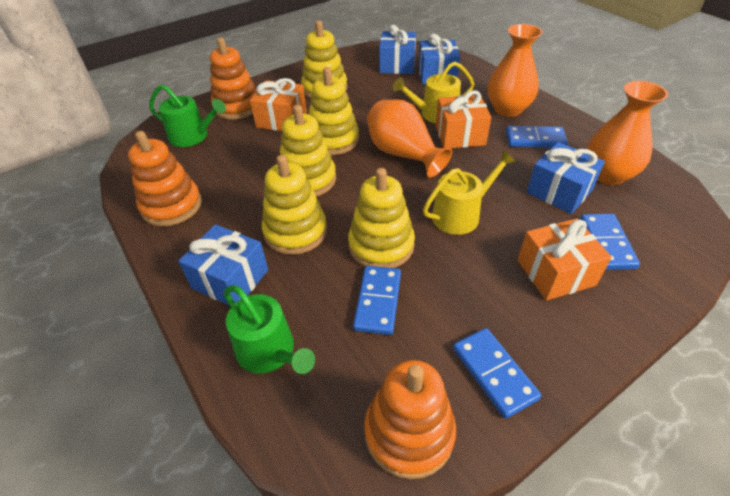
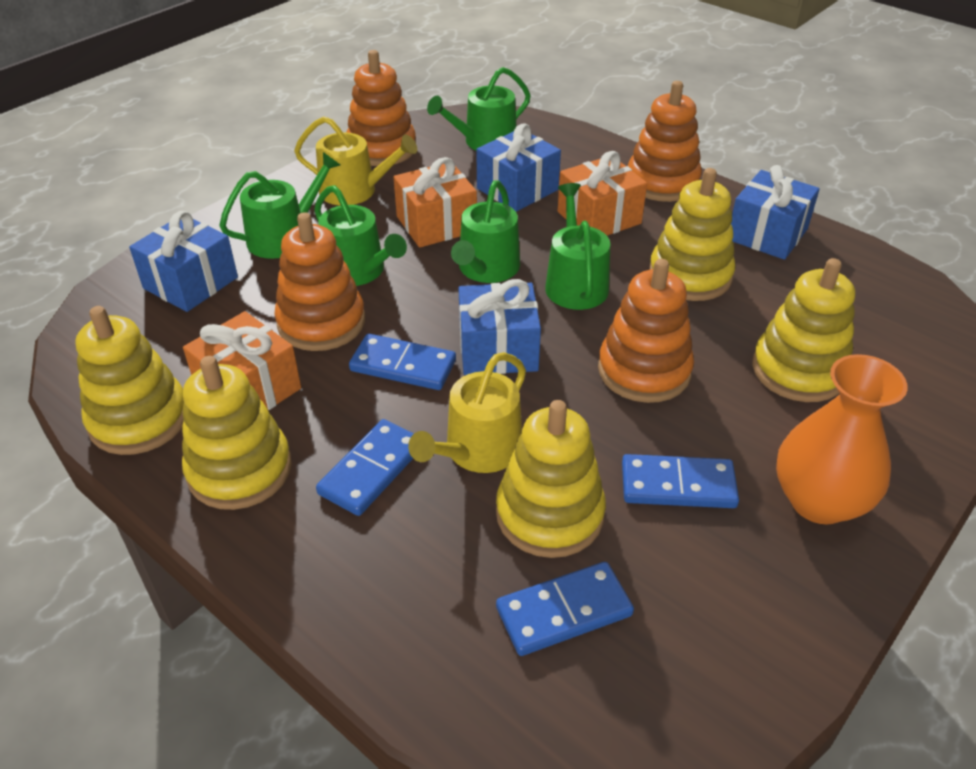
green watering can: [149,84,226,147] [224,285,315,374] = 2 -> [219,152,340,259] [314,185,407,286] [427,67,531,150] [451,180,520,283] [545,183,610,310] = 5
orange stacking toy: [128,131,202,226] [210,37,256,119] [364,360,456,479] = 3 -> [274,212,365,351] [346,50,416,166] [598,259,694,403] [628,81,702,202] = 4
orange vase: [367,99,452,177] [487,24,543,117] [587,81,668,185] = 3 -> [776,354,908,524] = 1

